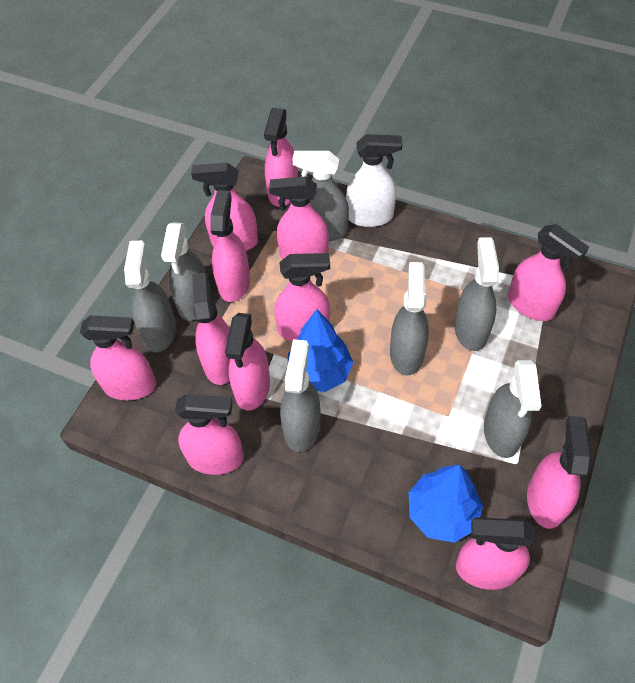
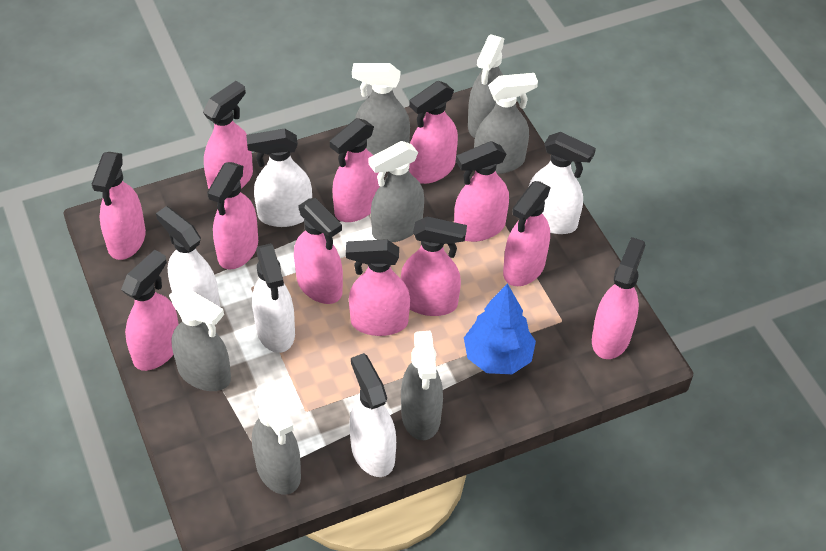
blue tree: [288,309,353,392] [409,465,483,543] = 2 -> [464,283,536,374] = 1
white spray bottle: [346,134,402,227] = 1 -> [156,206,220,307] [246,128,312,227] [252,243,295,353] [349,353,396,477] [529,132,596,234] = 5

